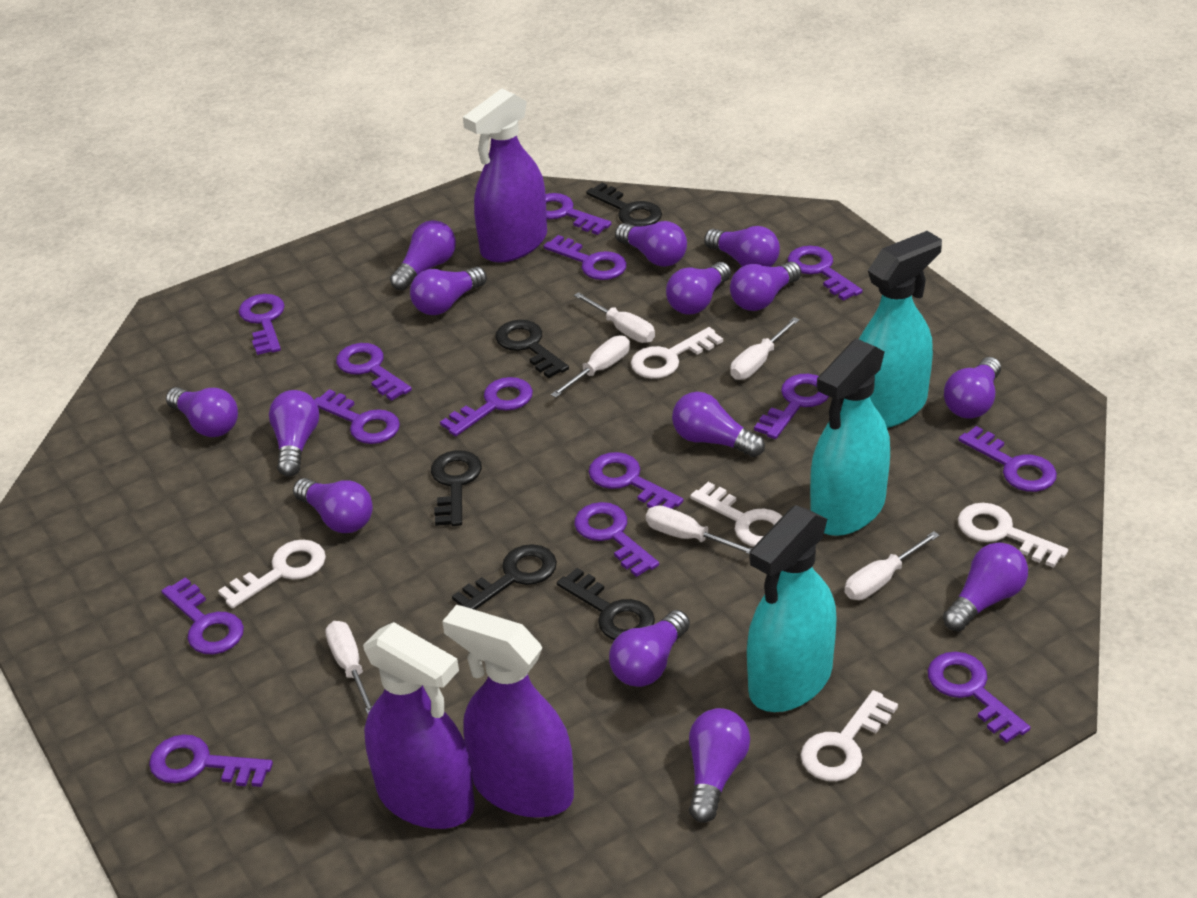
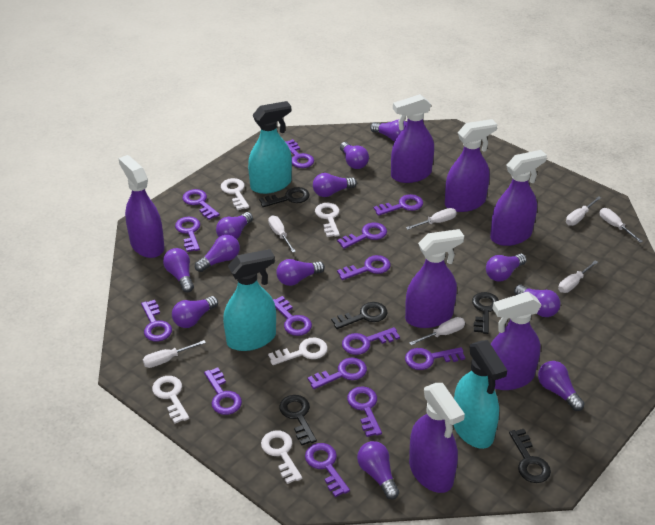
purple light bulb: [166,387,238,437] [269,390,319,477] [293,478,373,533] [390,220,456,291] [410,267,487,315] [609,610,690,687] [615,221,687,267] [666,262,731,314] [672,392,765,457] [689,708,750,823] [704,226,780,267] [730,262,801,311] [943,542,1028,631] [944,357,1001,419] = 14 -> [163,248,194,292] [172,296,218,328] [195,235,240,272] [216,212,253,239] [276,259,325,286] [313,173,357,197] [340,142,369,169] [357,441,399,500] [370,120,407,141] [486,254,527,282] [514,284,560,317] [538,361,585,411] = 12
purple spray bottle: [363,622,475,829] [442,605,574,818] [463,88,547,263] = 3 -> [118,155,164,258] [391,94,434,183] [405,229,464,328] [409,383,465,493] [445,119,497,212] [490,150,547,246] [491,292,541,390] = 7
white screwdriver: [325,621,373,714] [551,336,630,398] [574,292,655,343] [646,506,752,554] [730,317,800,380] [845,531,940,600] = 6 -> [143,340,206,368] [268,215,296,253] [406,208,457,230] [409,317,465,345] [558,260,598,293] [566,196,601,226] [600,208,643,243] = 7

